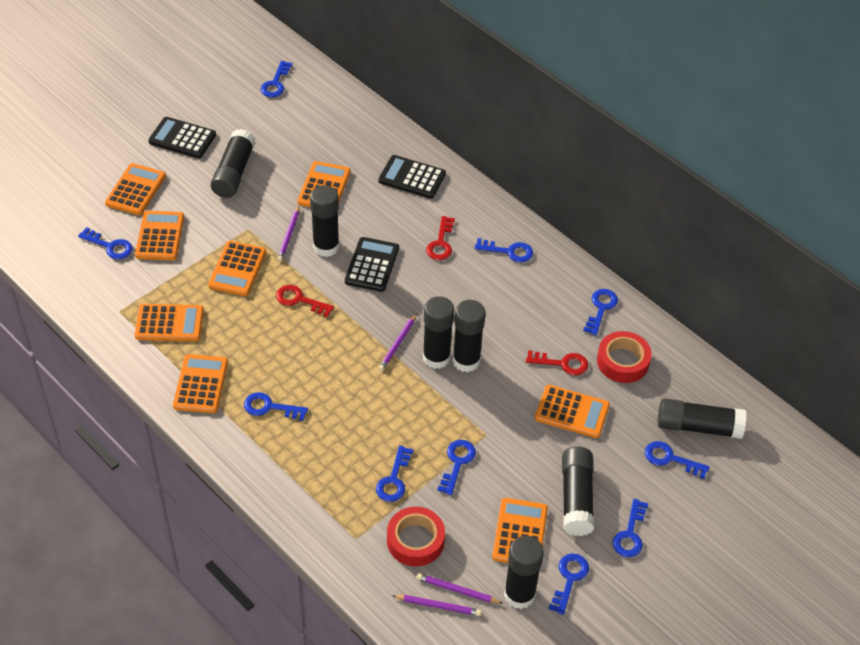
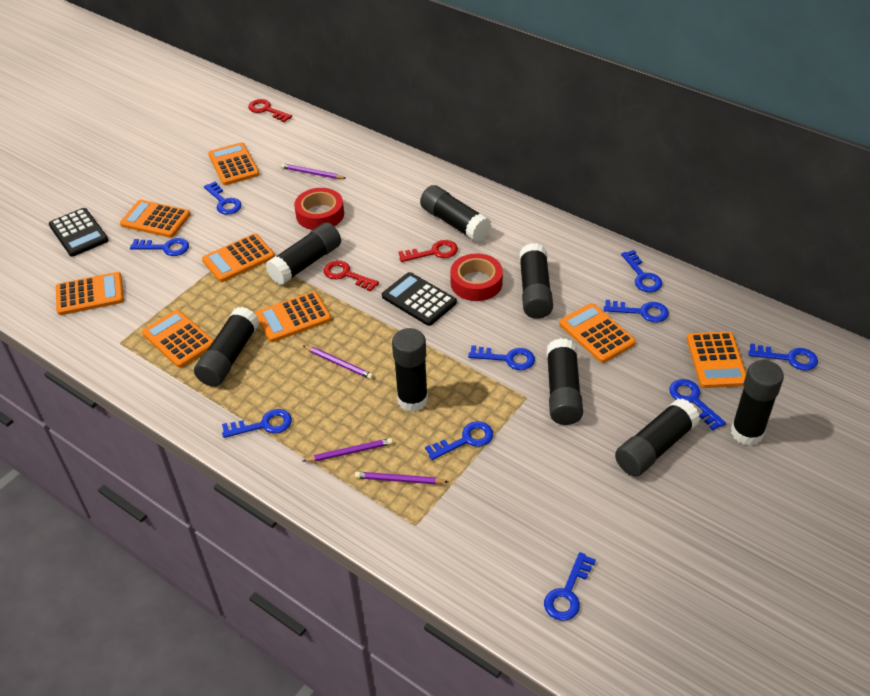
black calculator: [148,117,216,158] [345,237,399,292] [378,155,446,199] = 3 -> [49,208,109,257] [382,272,457,326] = 2
black glue stick: [211,129,256,198] [310,185,340,257] [423,296,454,369] [452,300,486,372] [504,536,544,609] [562,447,594,536] [658,398,746,439] = 7 -> [194,307,259,387] [266,222,341,285] [392,328,428,412] [420,185,491,242] [519,243,553,319] [546,338,583,425] [615,398,700,477] [731,360,784,446] = 8

